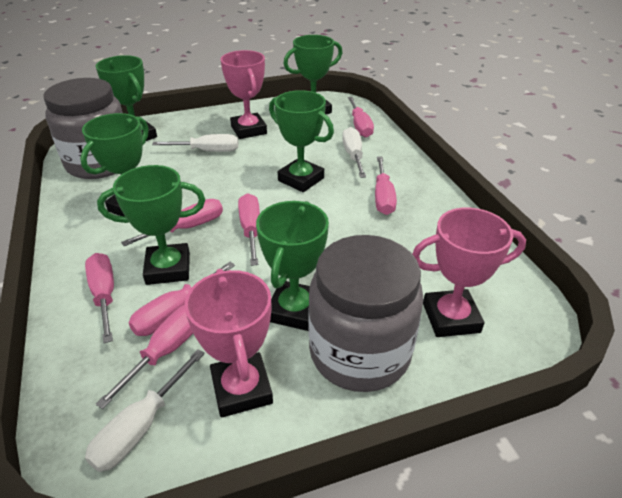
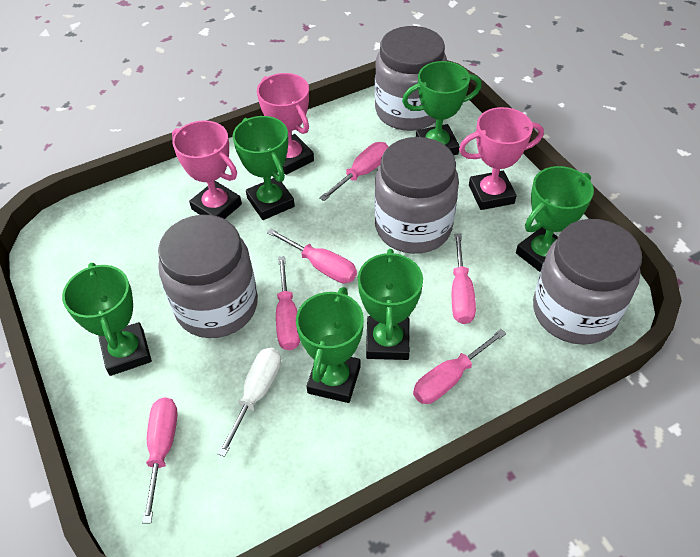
grey jar: [43,78,123,179] [308,235,424,392] = 2 -> [158,215,258,338] [374,137,459,254] [375,26,447,131] [533,219,642,345] = 4
pink screwdriver: [85,253,114,343] [95,305,193,409] [121,199,223,246] [129,262,235,336] [238,193,260,266] [348,97,374,138] [375,157,397,215] = 7 -> [142,397,178,524] [267,228,357,283] [276,256,300,350] [319,142,389,201] [413,329,506,404] [452,233,476,324] = 6
white screwdriver: [85,349,205,472] [152,134,238,152] [342,127,366,178] = 3 -> [217,348,281,457] = 1

